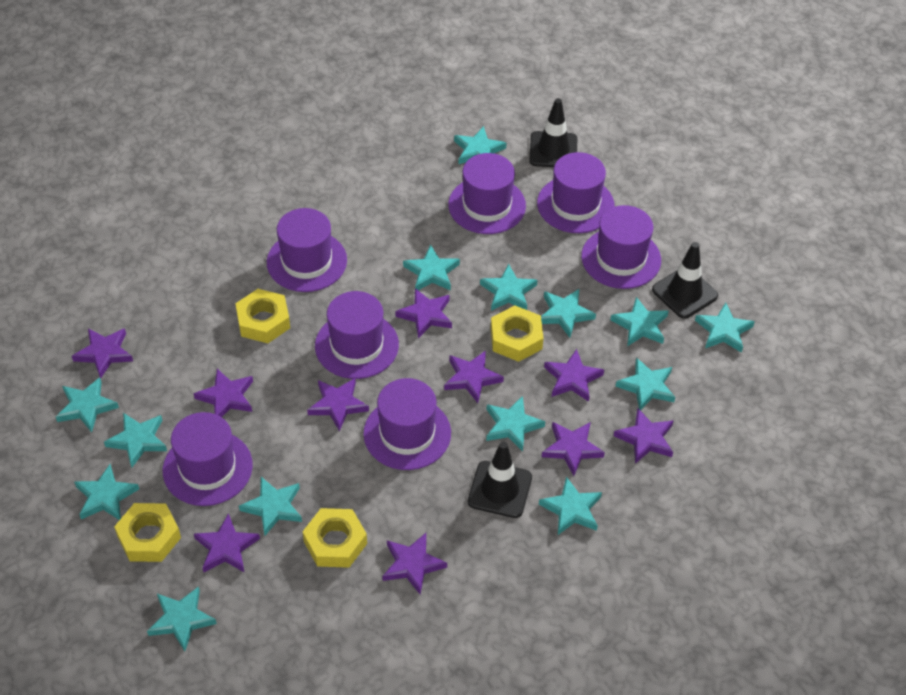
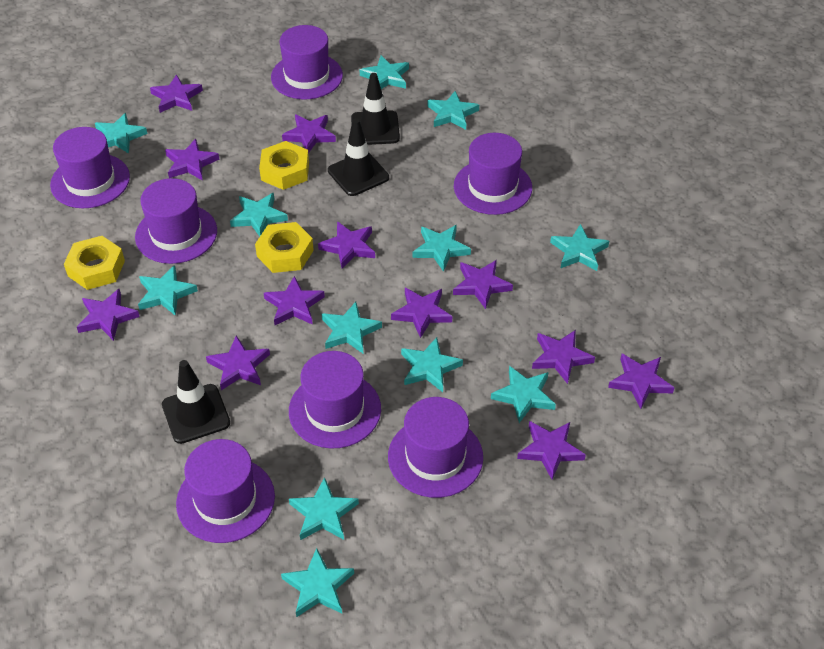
purple star: [72,328,133,379] [193,369,253,417] [194,513,260,573] [307,378,369,431] [382,533,447,595] [395,288,452,338] [444,351,504,403] [542,422,605,476] [544,349,604,402] [614,408,674,464] = 10 -> [77,289,140,341] [150,75,203,113] [165,139,220,181] [206,336,270,390] [264,276,325,325] [282,114,336,153] [318,221,375,269] [391,288,452,338] [453,260,513,309] [517,421,586,480] [532,330,595,384] [608,354,674,409] = 12
turquoise star: [56,378,119,432] [74,464,139,520] [104,413,167,467] [147,586,217,651] [239,477,302,536] [403,245,460,291] [454,126,506,164] [480,264,538,311] [486,396,545,452] [539,477,602,535] [541,289,596,338] [611,297,669,346] [615,358,675,410] [695,303,755,353] = 14 -> [95,113,147,154] [138,265,198,316] [230,193,288,237] [281,548,354,617] [289,477,359,540] [322,302,382,353] [360,55,409,89] [401,337,463,392] [413,225,471,272] [427,91,479,130] [491,366,556,423] [550,224,609,271] = 12
yellow nut: [114,503,181,562] [235,289,290,343] [302,508,367,568] [491,306,544,362] = 4 -> [64,236,125,290] [255,222,314,273] [259,141,309,190] = 3

